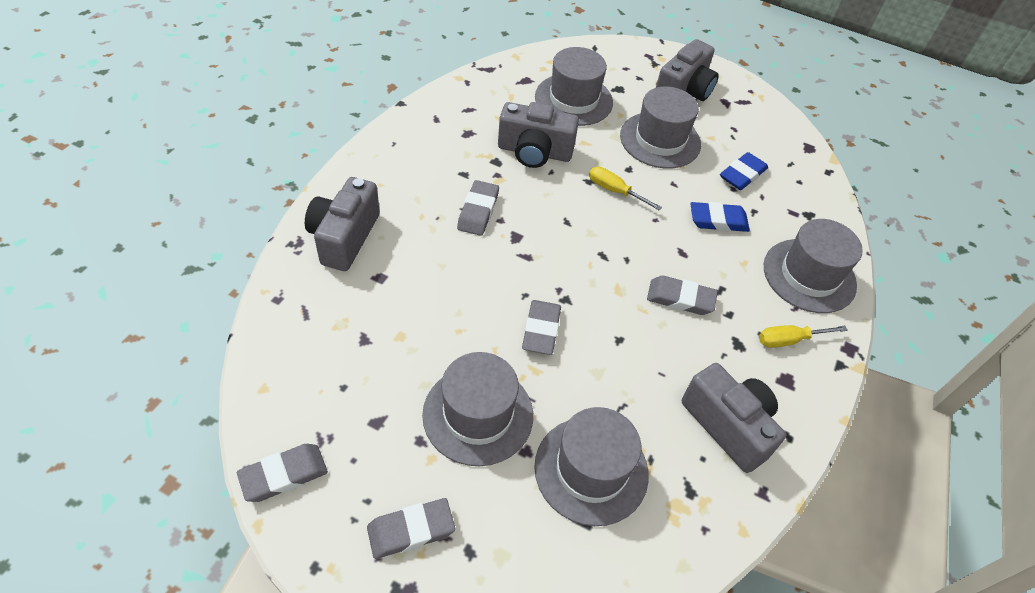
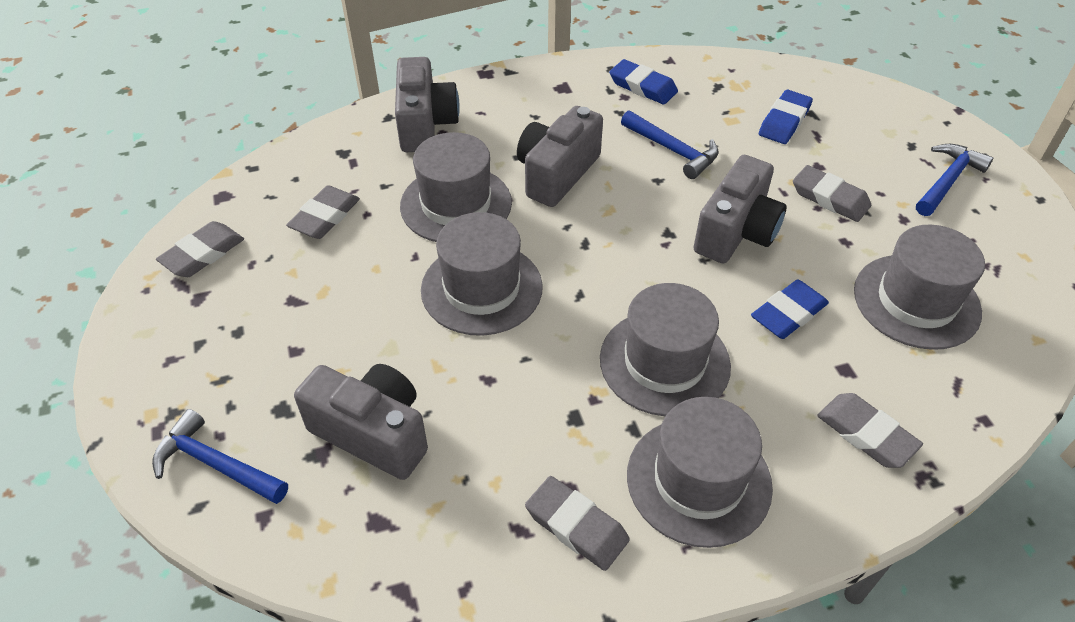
blue eraser: [690,202,750,232] [720,152,768,190] = 2 -> [609,59,678,105] [751,280,829,339] [759,90,813,144] = 3
blue hammer: none = 0 -> [152,409,288,504] [621,110,719,179] [916,144,993,216] = 3
yellow screwdriver: [589,166,662,211] [759,325,848,348] = 2 -> none = 0

